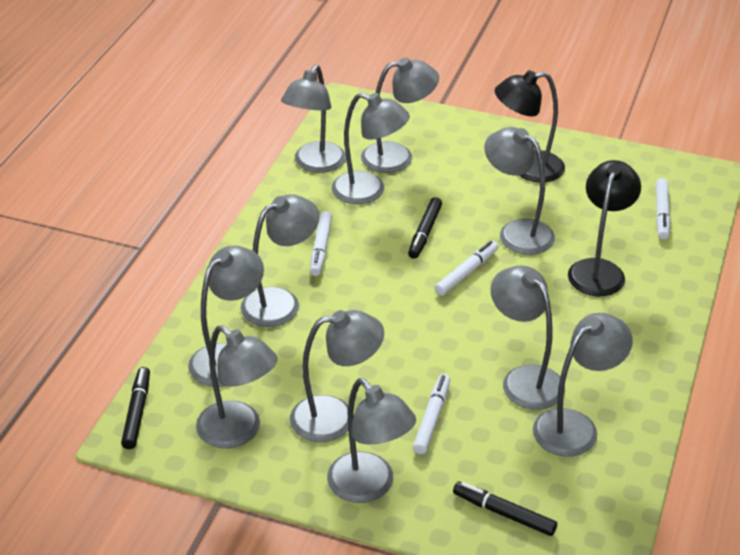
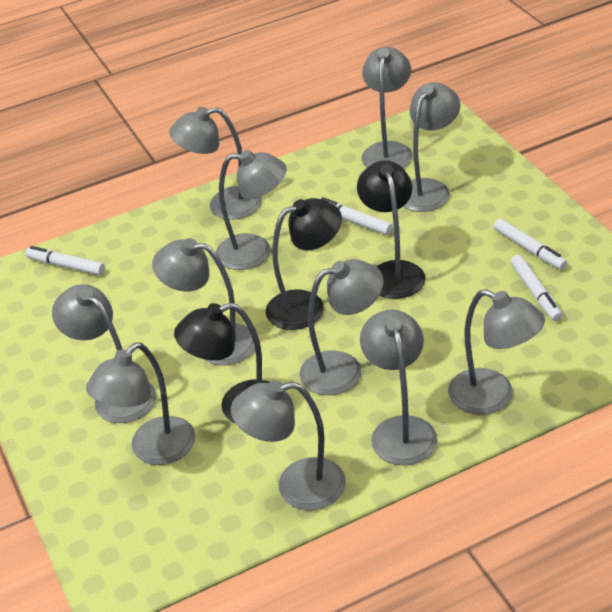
black lamp: [495,70,565,183] [568,160,641,296] = 2 -> [174,303,269,423] [266,198,342,330] [357,160,425,299] = 3
black marker: [121,367,150,449] [408,197,442,259] [453,482,557,536] = 3 -> none = 0

